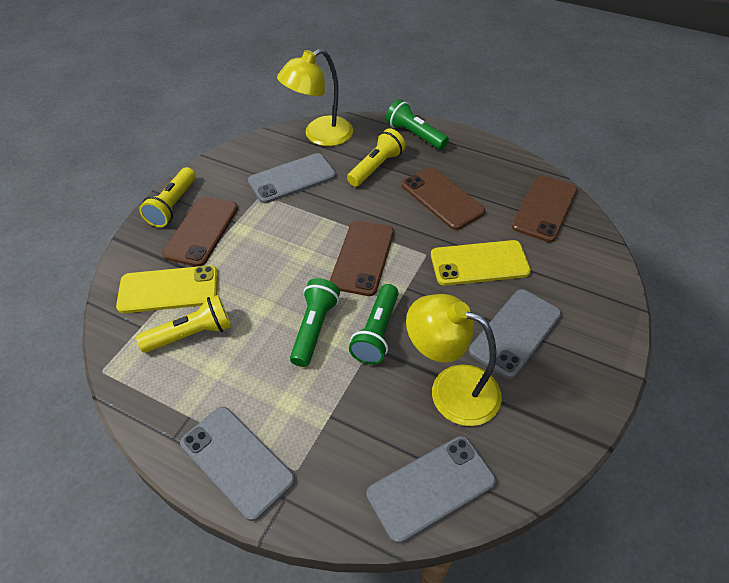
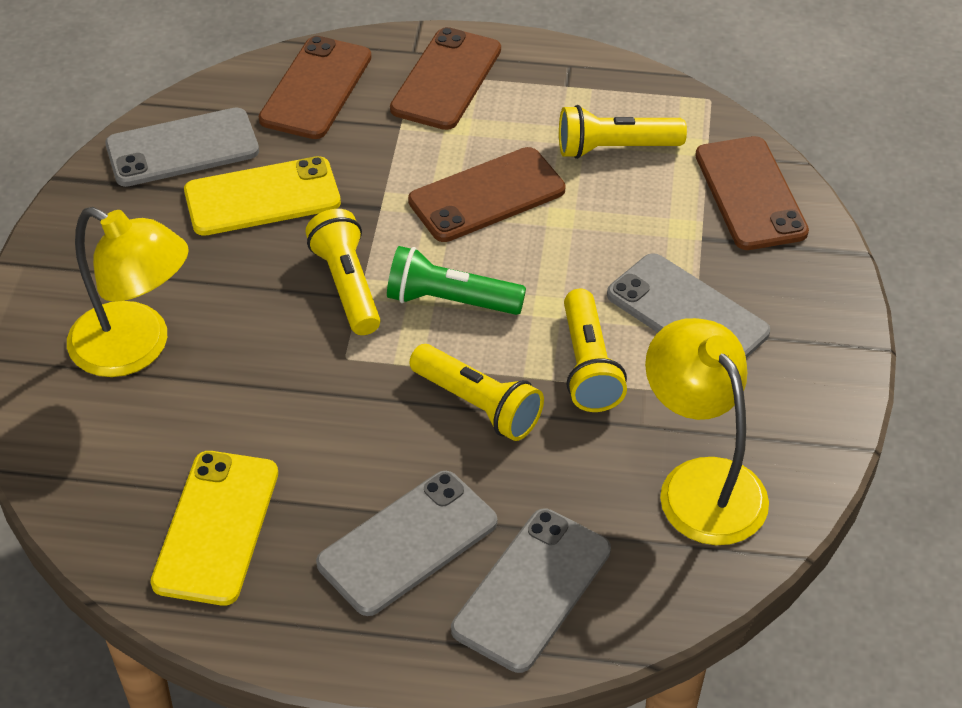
green flashlight: [290,278,340,367] [349,284,399,365] [386,99,449,150] = 3 -> [387,246,526,315] = 1
yellow flashlight: [136,295,231,353] [139,167,196,227] [347,128,406,187] = 3 -> [305,209,380,335] [409,344,544,441] [559,105,687,159] [564,289,627,412] = 4

